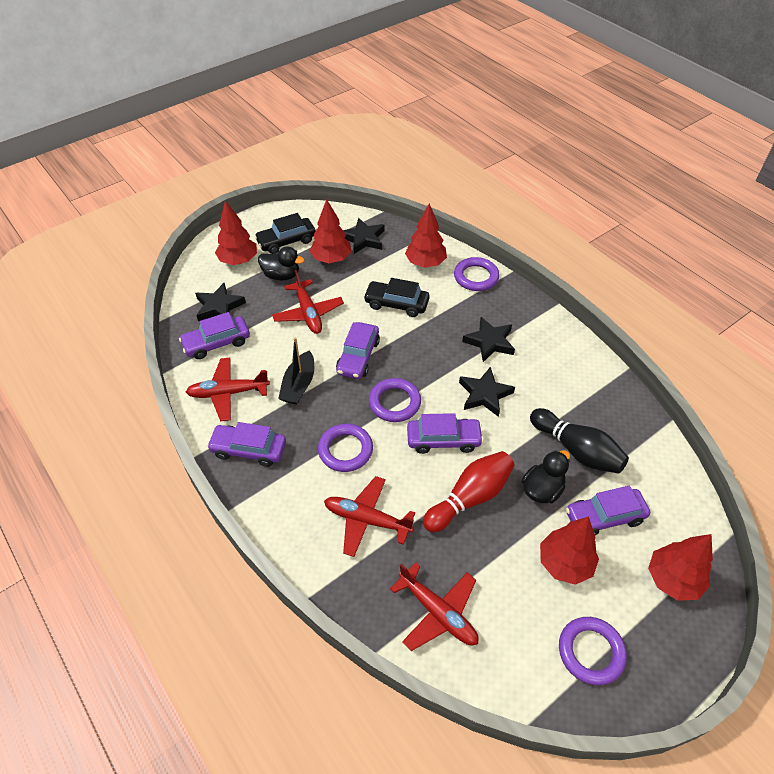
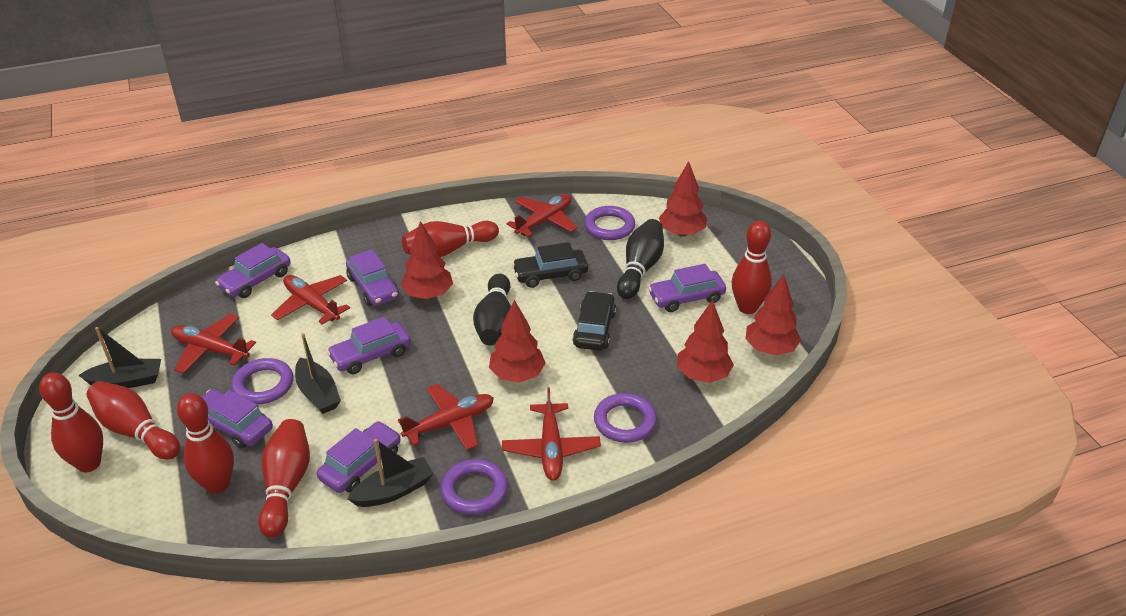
black boat: [278,337,314,405] = 1 -> [78,327,161,388] [295,333,341,414] [347,439,434,507] = 3
black bowling pin: [530,408,629,474] = 1 -> [473,274,511,346] [617,219,664,299] = 2
black duck: [258,246,304,281] [522,450,570,503] = 2 -> none = 0
black star: [195,283,246,321] [343,218,385,254] [459,367,515,417] [462,317,515,362] = 4 -> none = 0
purple car: [179,312,250,359] [207,422,286,467] [336,322,380,379] [407,413,484,454] [566,486,650,536] = 5 -> [202,389,273,449] [215,243,291,298] [317,421,401,493] [327,317,411,374] [346,249,399,306] [648,264,726,312] = 6
red bowling pin: [423,451,515,533] = 1 -> [39,372,103,472] [86,381,180,460] [177,393,234,494] [258,419,310,538] [402,221,499,257] [732,220,772,314] = 6
red plane: [186,358,270,421] [272,270,344,334] [324,476,415,557] [390,562,479,651] = 4 -> [171,314,256,374] [271,275,350,325] [398,384,494,450] [502,387,601,481] [507,194,578,237] = 5

